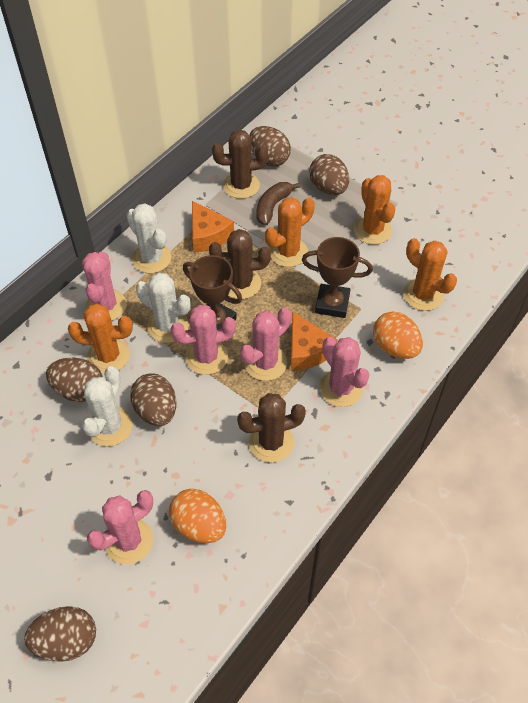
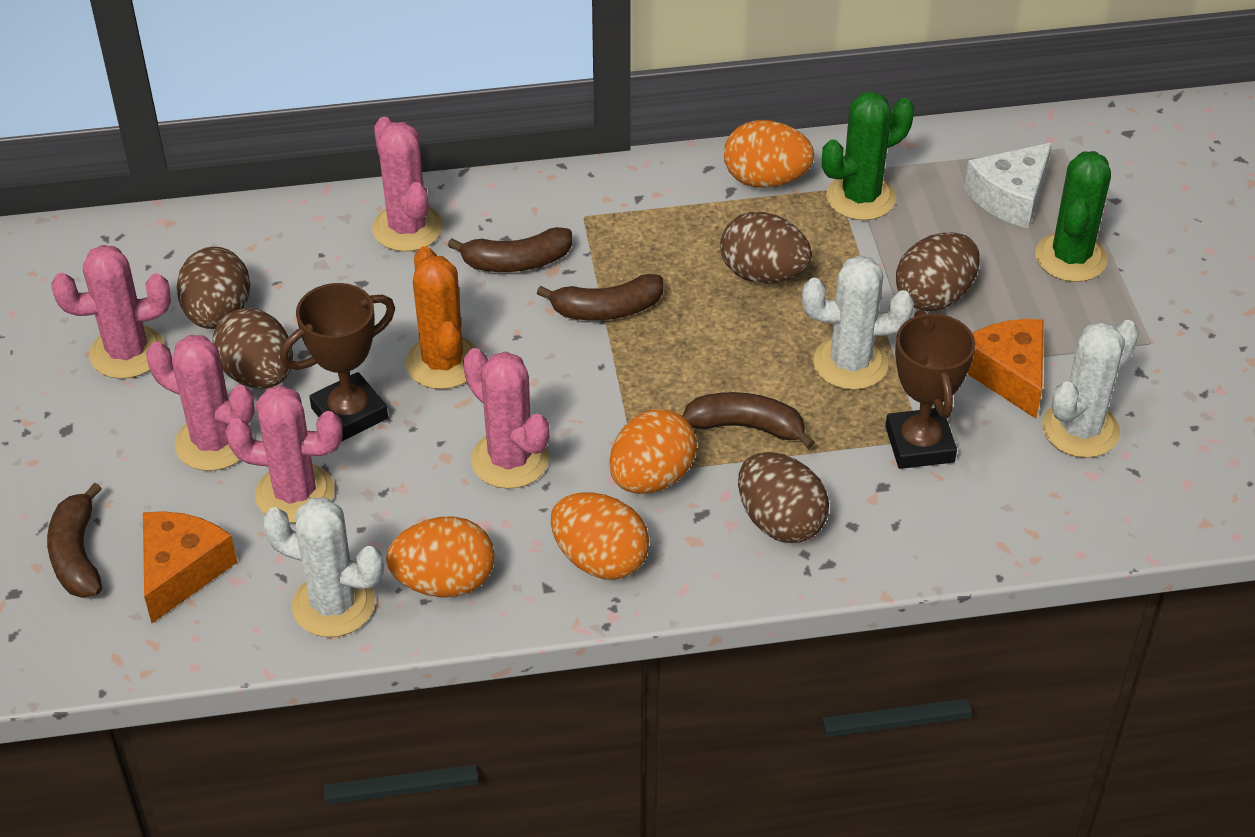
brown banana: [257,182,301,225] = 1 -> [47,482,102,598] [448,227,572,272] [537,274,663,320] [683,392,815,449] = 4
brown cactus: [209,229,271,299] [212,130,268,199] [237,393,306,463] = 3 -> none = 0
green cactus: none = 0 -> [822,91,914,220] [1035,151,1111,282] = 2
orange cactus: [68,304,133,374] [265,197,315,267] [354,175,395,245] [403,238,457,311] = 4 -> [405,246,476,389] = 1
orange egg: [169,489,226,543] [373,312,423,359] = 2 -> [386,517,495,597] [551,492,649,580] [609,409,697,494] [724,120,814,188] = 4
white cheese: none = 0 -> [964,143,1052,229] = 1

